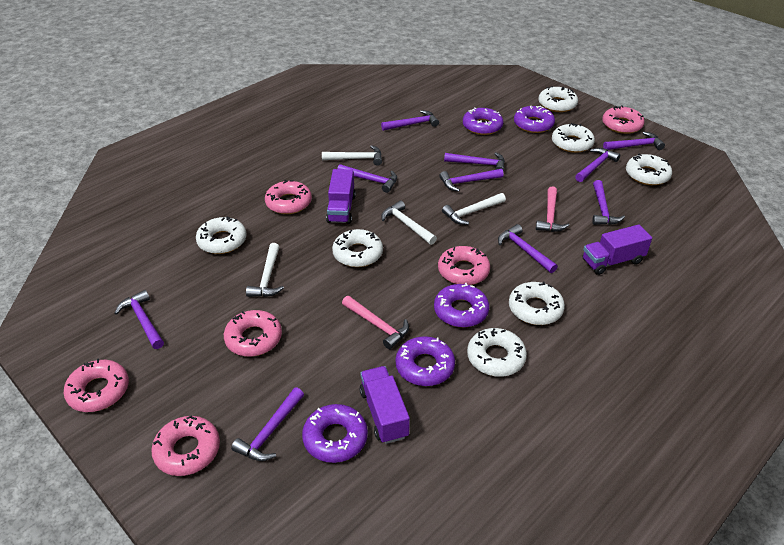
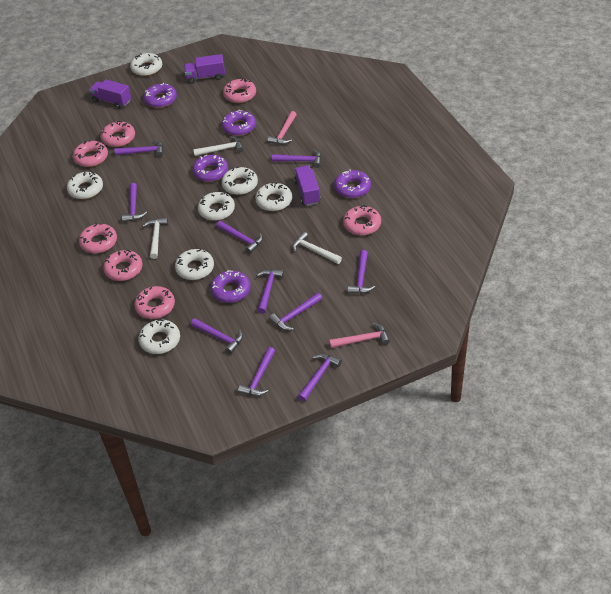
pink donut: [63,358,129,412] [151,415,220,476] [224,310,282,357] [265,180,312,214] [438,246,490,285] [602,105,645,134] = 6 -> [73,140,108,167] [79,223,117,253] [101,121,135,147] [103,250,143,281] [134,286,175,319] [223,79,256,103] [343,205,381,235] = 7
white hammer: [246,243,284,297] [322,145,382,165] [381,200,437,245] [442,193,506,225] = 4 -> [143,217,168,259] [193,136,243,156] [292,232,342,264] = 3

